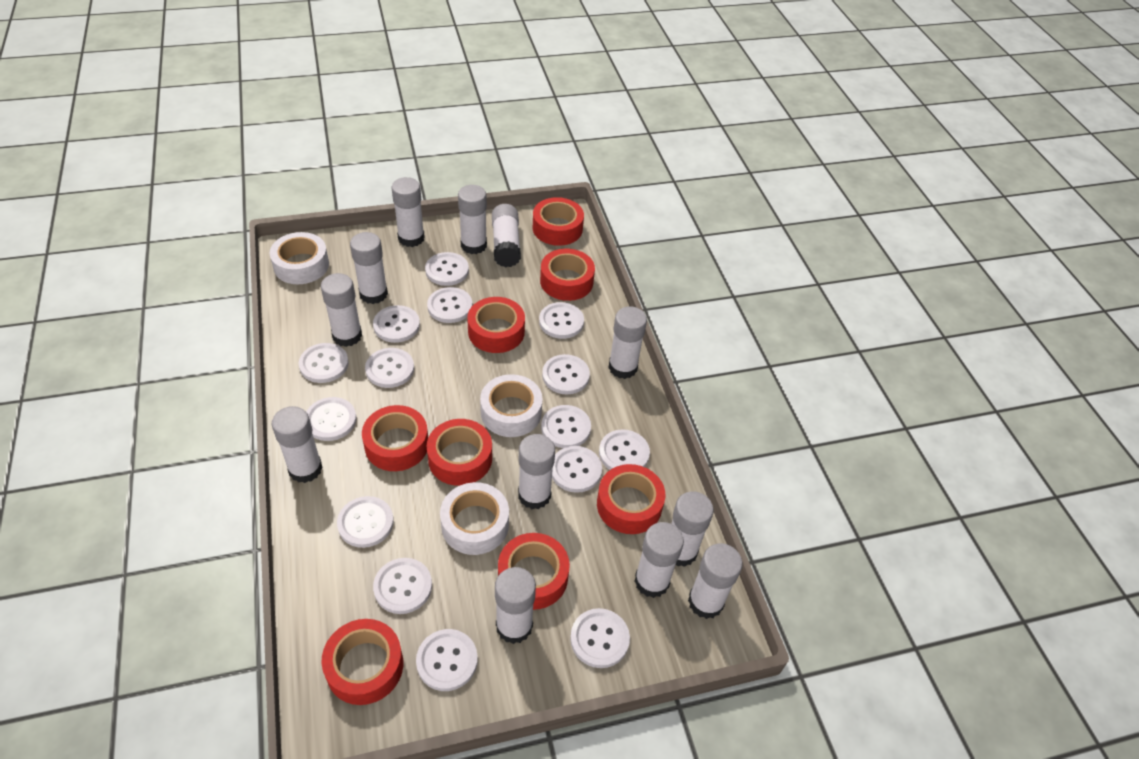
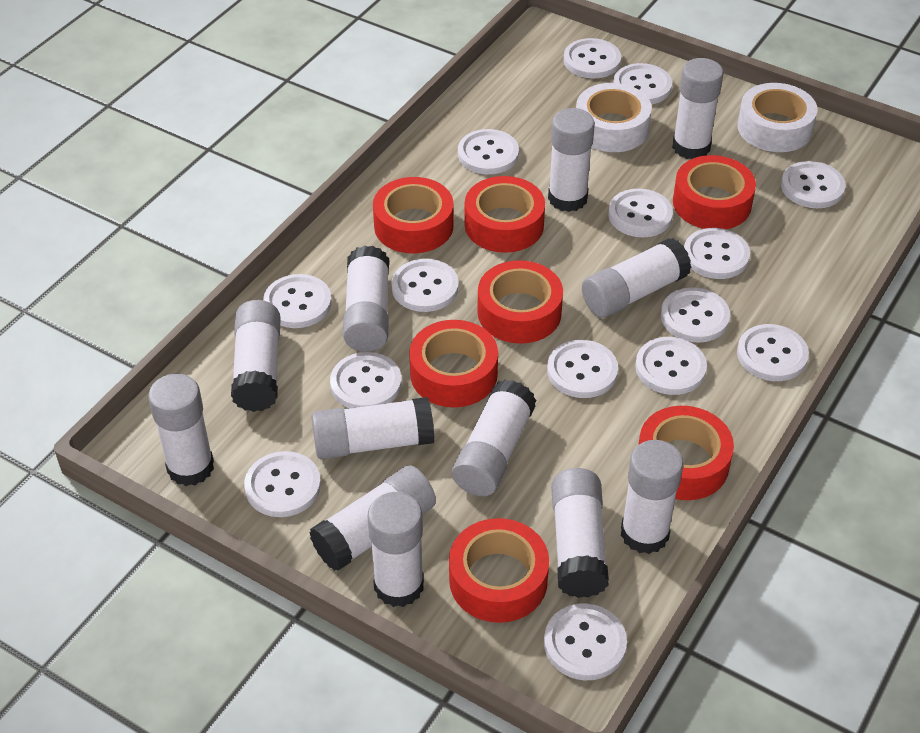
red tape: [322,619,403,705] [362,405,428,471] [427,419,492,486] [467,297,525,353] [498,533,570,610] [532,197,584,246] [540,249,595,301] [597,464,665,534] = 8 -> [373,177,454,254] [409,320,498,408] [449,518,549,623] [465,176,545,253] [477,260,563,344] [638,406,734,500] [673,155,756,229] = 7
white tape: [269,232,329,284] [440,482,509,555] [480,374,543,437] = 3 -> [576,83,652,152] [737,83,818,152] = 2

